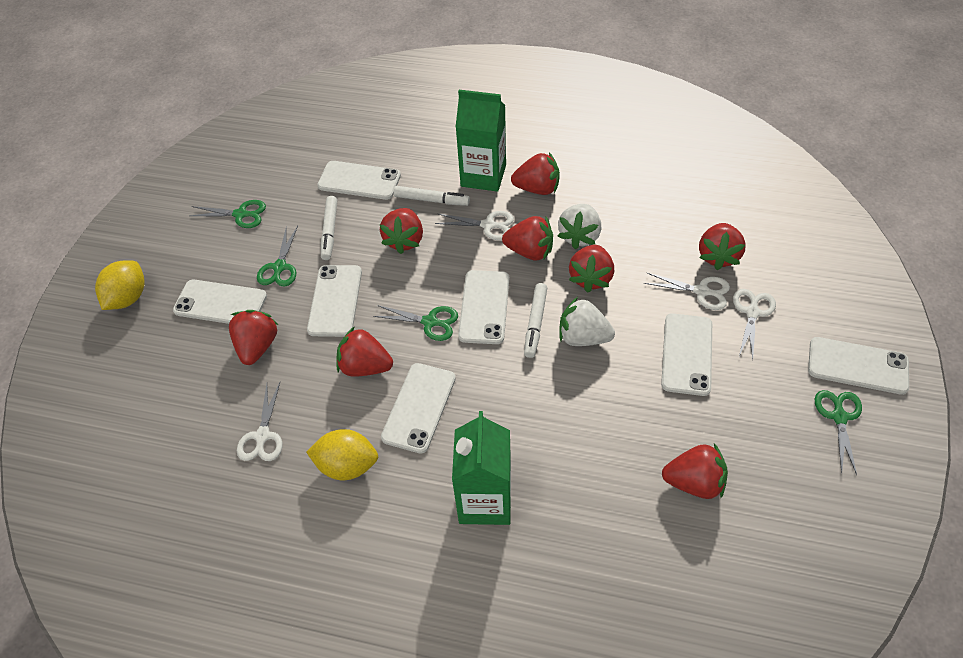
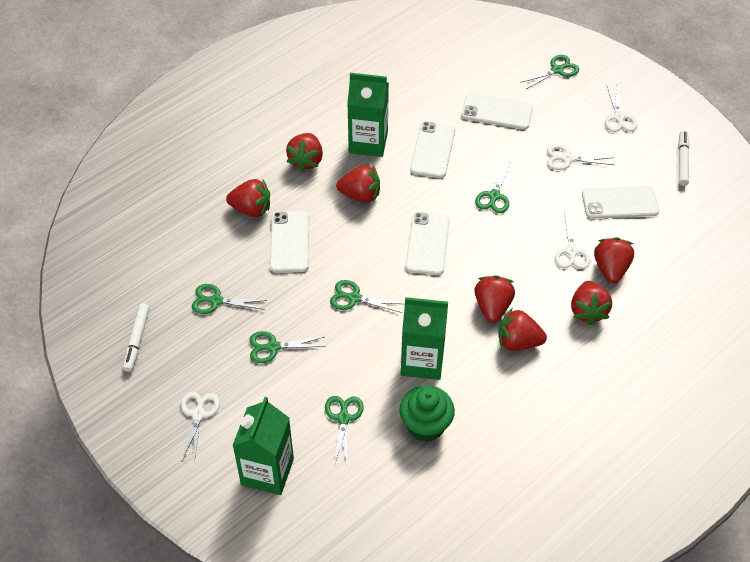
green carton: [452,411,511,525] [456,90,506,192] = 2 -> [232,397,294,495] [347,73,389,157] [401,297,448,380] = 3
green cupcake: none = 0 -> [399,385,455,442] = 1
green scissors: [190,200,266,228] [257,226,298,287] [373,305,458,341] [815,390,862,475] = 4 -> [192,284,267,314] [249,331,326,363] [325,396,364,466] [330,280,403,313] [475,162,511,213] [520,55,579,89] = 6
red strawberry: [229,310,278,365] [336,326,393,377] [380,208,423,254] [502,216,553,260] [511,152,560,195] [569,245,614,293] [662,443,728,499] [699,223,746,270] = 8 -> [226,179,270,217] [286,133,323,172] [336,165,380,203] [474,275,515,323] [498,308,547,351] [571,281,612,325] [594,237,634,284] = 7
white marker: [321,196,337,260] [394,186,470,206] [524,283,547,358] = 3 -> [123,304,149,372] [678,131,690,186] = 2
white phone: [173,280,267,324] [307,265,362,337] [317,161,401,200] [381,363,456,454] [458,270,509,344] [661,313,712,396] [808,337,909,395] = 7 -> [270,211,309,273] [405,212,450,275] [410,121,455,178] [461,93,533,130] [582,186,659,219] = 5
white strawberry: [558,204,601,249] [559,297,615,346] = 2 -> none = 0
yellow lemon: [95,260,145,310] [306,429,378,480] = 2 -> none = 0

